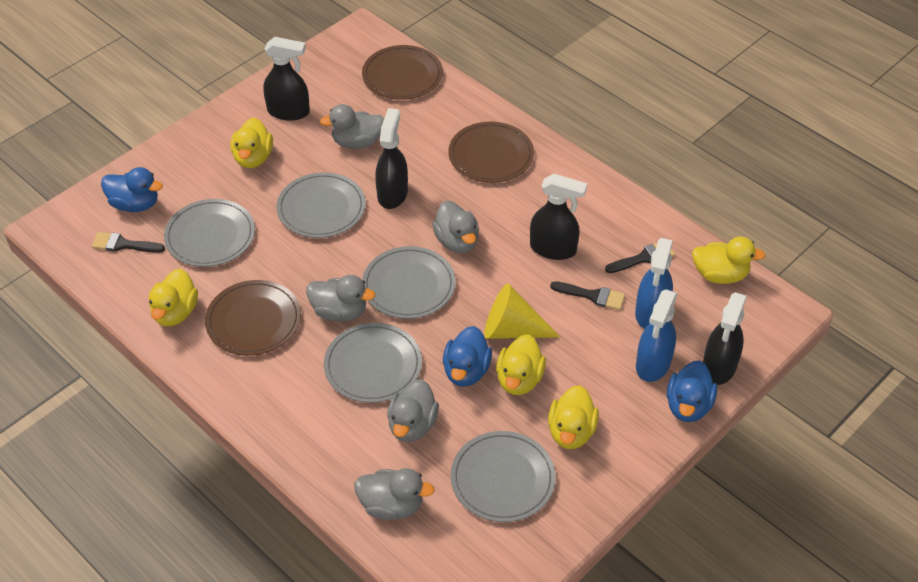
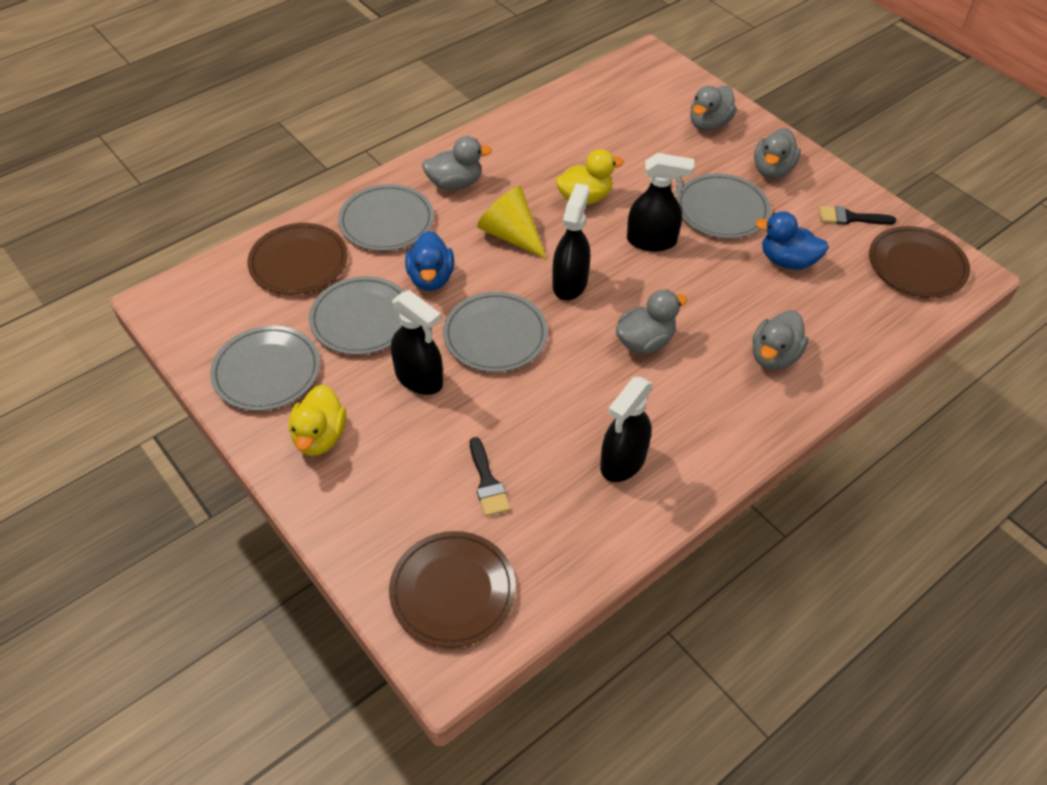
black brush: [92,232,165,253] [550,281,625,310] [605,243,675,273] = 3 -> [470,437,510,517] [819,206,896,225] = 2
blue duck: [101,167,163,212] [443,326,492,387] [667,361,717,422] = 3 -> [405,231,454,291] [755,211,829,270] = 2
blue spray bottle: [635,238,673,329] [636,289,677,382] = 2 -> none = 0
yellow duck: [149,269,198,326] [230,118,273,168] [496,334,546,395] [548,385,599,449] [692,237,766,284] = 5 -> [289,384,347,456] [556,149,624,205] = 2

